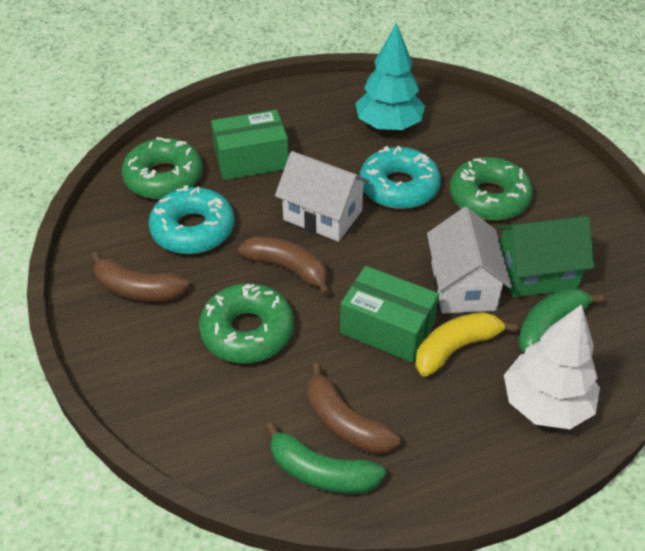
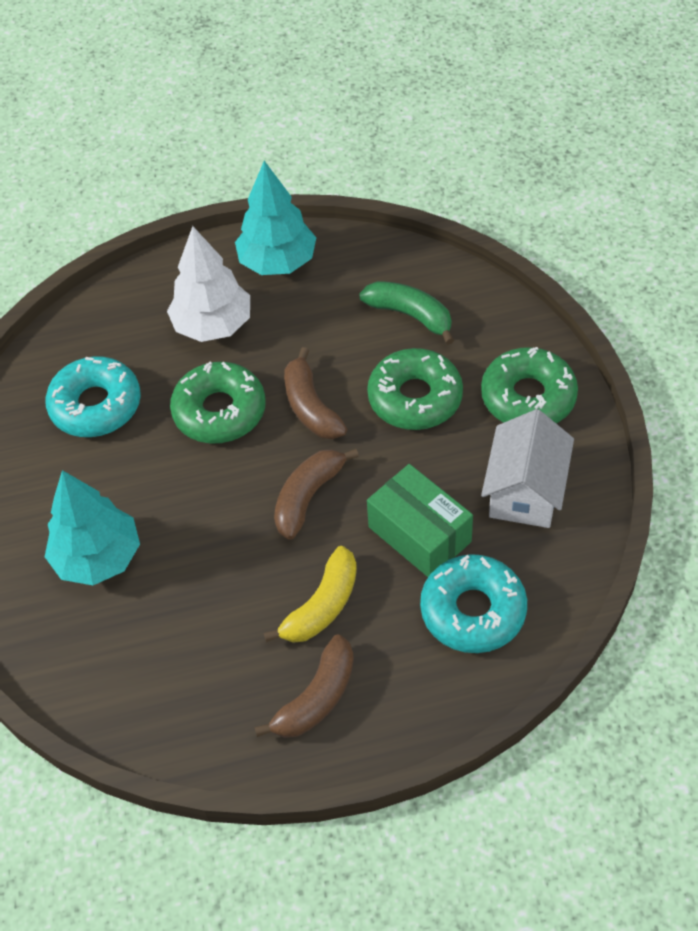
green banana: [265,421,386,494] [518,288,604,354] = 2 -> [359,281,454,345] = 1
green box: [211,110,289,180] [340,266,439,363] = 2 -> [367,464,473,577] = 1
green house: [496,216,594,298] = 1 -> none = 0
turquoise tree: [355,22,425,131] = 1 -> [45,470,140,585] [235,161,317,275] = 2
white house: [275,151,370,242] [427,207,512,313] = 2 -> [481,409,574,528] = 1

